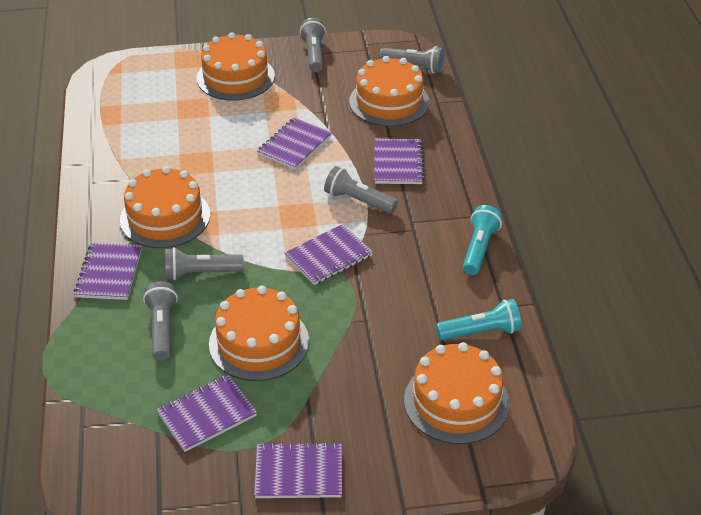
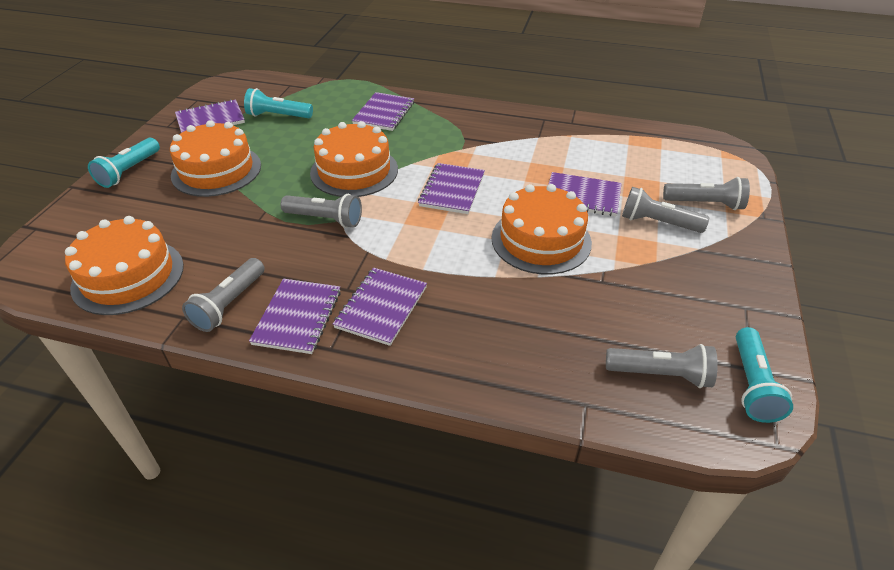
orange cake: [120,166,210,248] [196,32,275,101] [209,286,309,381] [349,56,429,126] [404,342,509,444] = 5 -> [65,216,184,315] [170,120,261,197] [310,121,398,197] [492,184,592,275] = 4
turquoise flashlight: [436,299,521,340] [463,205,502,275] = 2 -> [88,138,160,188] [244,88,313,118] [736,327,793,423] = 3

